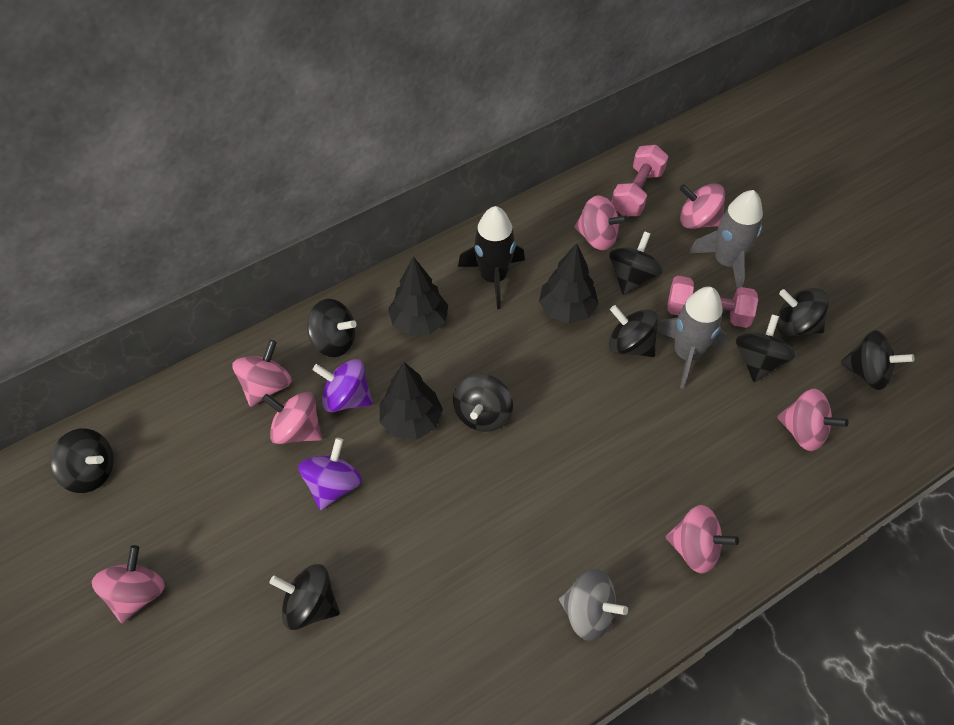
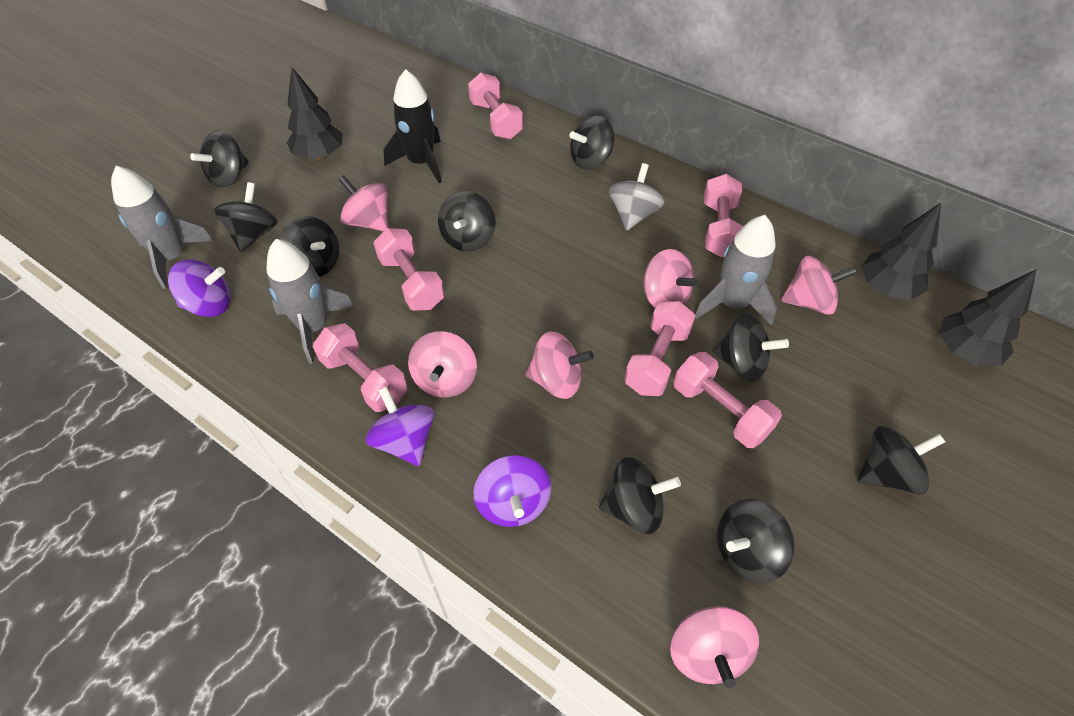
grey rocket: [657,287,727,389] [689,190,763,289] = 2 -> [111,166,214,289] [267,239,355,364] [695,215,777,326] = 3
pink dumbbell: [611,145,668,216] [667,276,758,328] = 2 -> [313,323,408,412] [373,228,445,311] [468,72,523,139] [624,301,696,396] [673,352,782,448] [704,174,744,258] = 6
pink spinning top: [92,545,165,623] [232,340,292,407] [262,392,322,444] [574,195,628,250] [666,505,739,574] [679,183,725,229] [778,389,849,451] = 7 -> [338,175,388,232] [408,331,477,398] [526,332,594,399] [643,249,698,308] [670,606,759,688] [781,256,857,315] = 6
purple spinning top: [298,438,362,510] [312,359,373,412] = 2 -> [168,260,231,317] [366,386,435,466] [474,455,551,527] = 3

